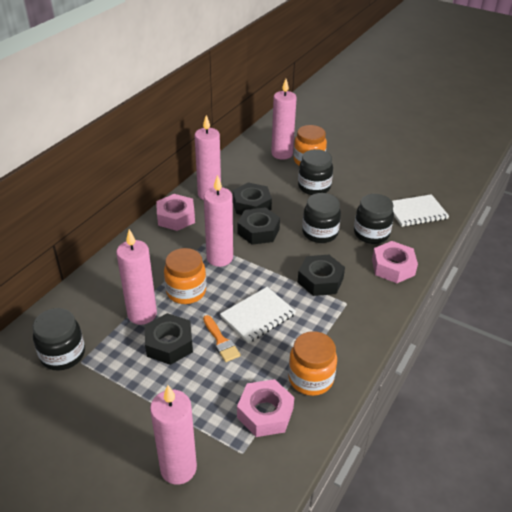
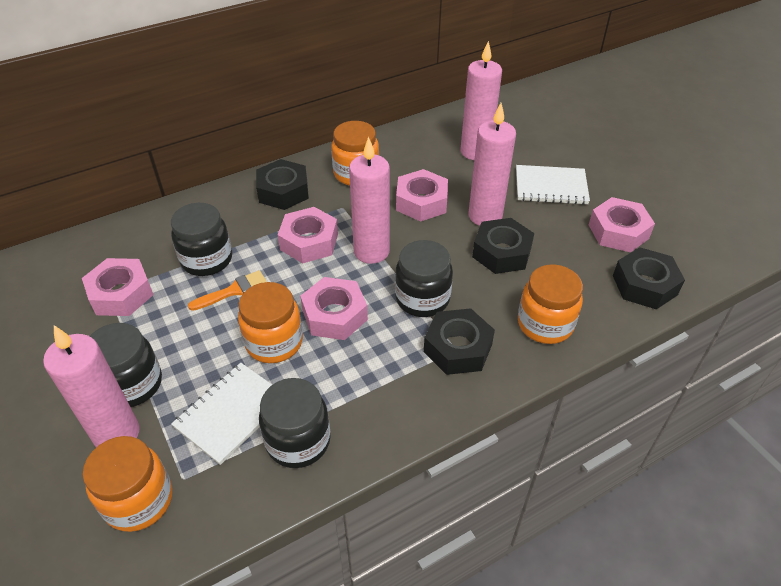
orange jar: [164,248,206,304] [288,331,337,396] [294,125,327,165] = 3 -> [83,436,172,532] [238,282,303,363] [331,121,379,186] [518,264,583,344] = 4
pink candle: [116,229,157,325] [150,385,197,485] [194,115,221,200] [204,175,233,267] [271,79,297,160] = 5 -> [43,325,140,447] [349,137,390,264] [460,41,502,160] [468,103,516,226] = 4
pink nut: [156,194,195,231] [237,379,294,437] [372,241,418,283] = 3 -> [82,258,153,316] [278,207,338,263] [300,277,368,340] [396,169,448,222] [589,197,655,252] = 5

